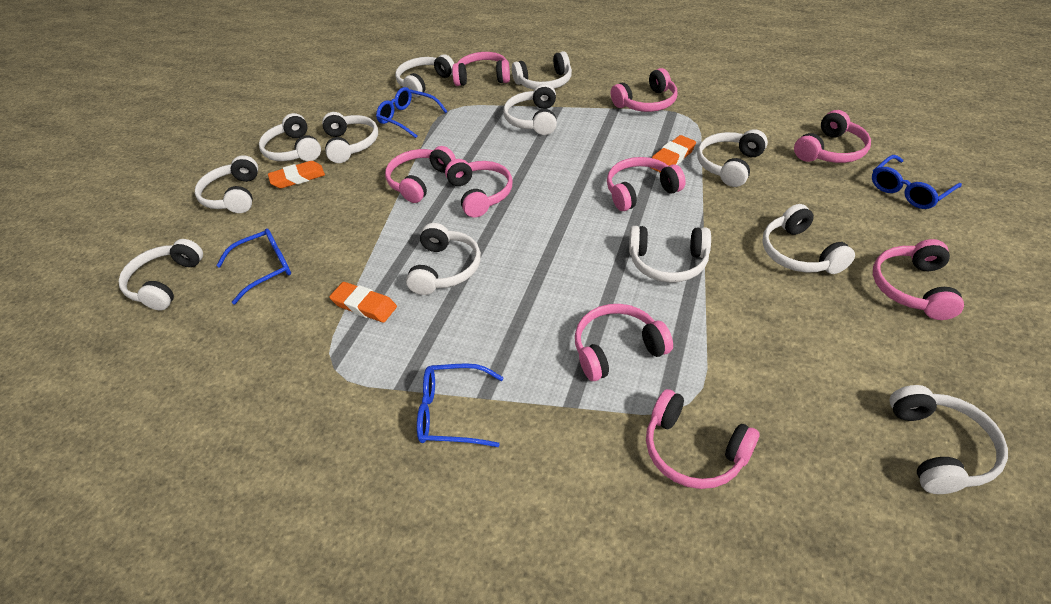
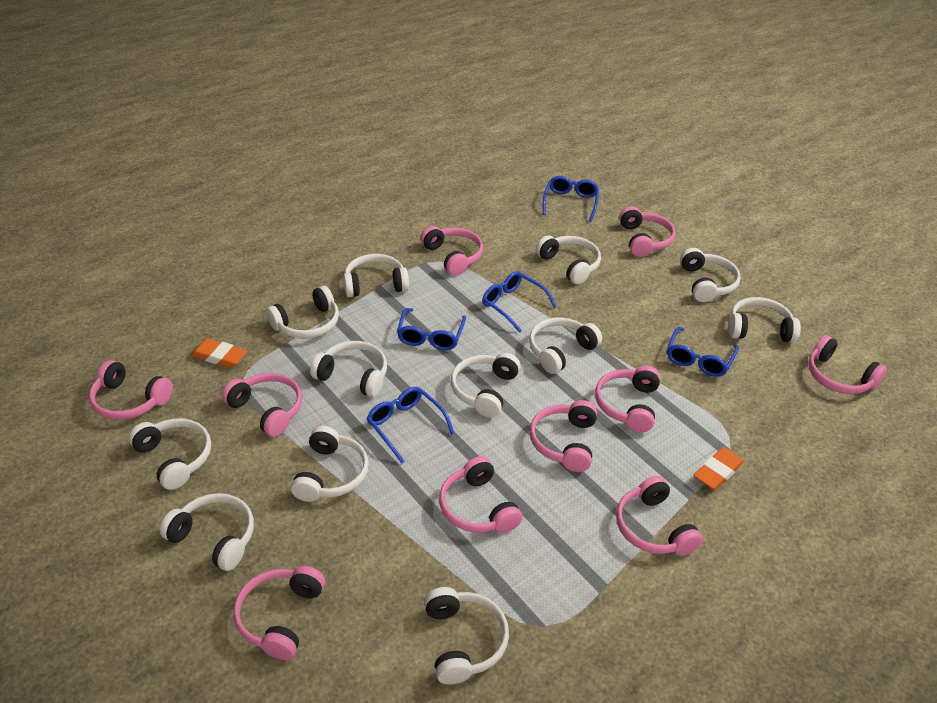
blue glasses: [216,229,291,304] [376,87,448,138] [417,363,504,447] [872,155,962,209] = 4 -> [367,387,455,463] [397,308,466,350] [482,271,557,333] [543,176,599,222] [667,327,739,377] = 5
orange eraser: [268,161,325,188] [329,282,397,323] [649,135,696,173] = 3 -> [191,338,247,368] [694,447,744,490] = 2
pink headphones: [385,146,456,203] [445,159,513,217] [452,52,510,86] [575,304,673,381] [607,157,686,211] [611,68,677,112] [646,389,760,489] [794,110,871,163] [873,239,964,320] = 9 -> [89,360,173,420] [222,373,302,437] [233,566,325,660] [421,226,483,276] [439,456,522,533] [530,400,597,472] [595,366,661,432] [616,476,703,556] [619,206,676,257] [808,335,887,394] = 10

